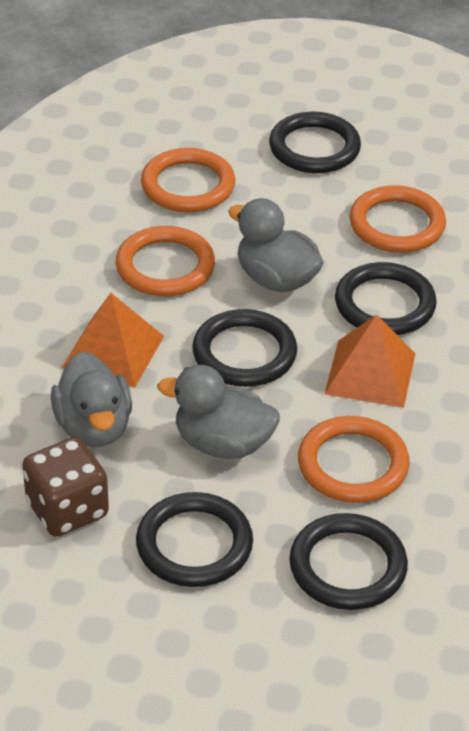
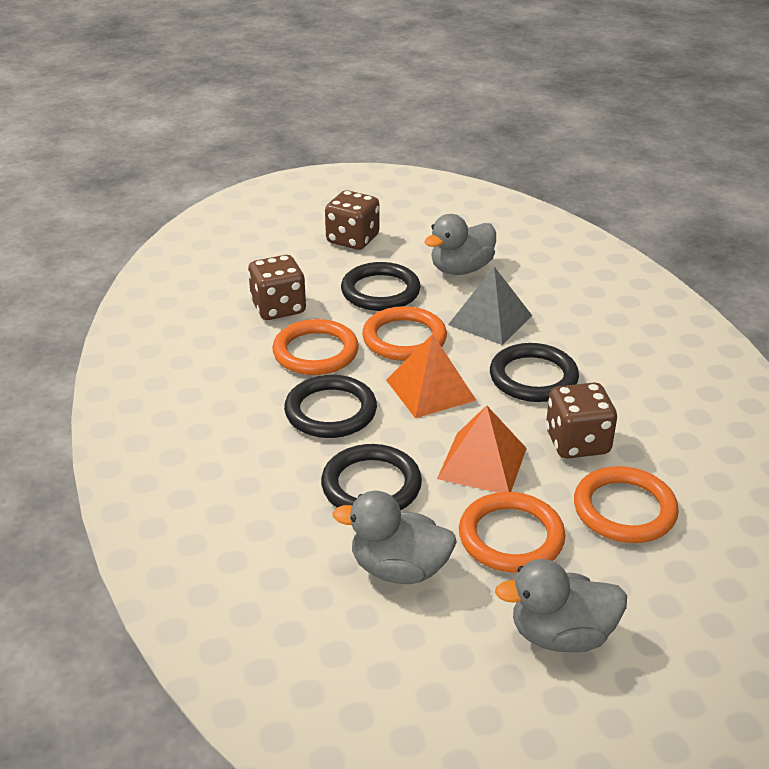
black ring: [136,492,253,587] [192,309,297,387] [269,112,361,173] [289,513,408,610] [335,262,437,335] = 5 -> [284,375,377,438] [321,444,422,511] [341,262,421,311] [490,343,579,402] = 4
brown dice: [22,437,109,537] = 1 -> [248,255,306,320] [325,190,380,250] [546,382,617,459] = 3
grey pyramid: none = 0 -> [448,267,532,345] = 1

